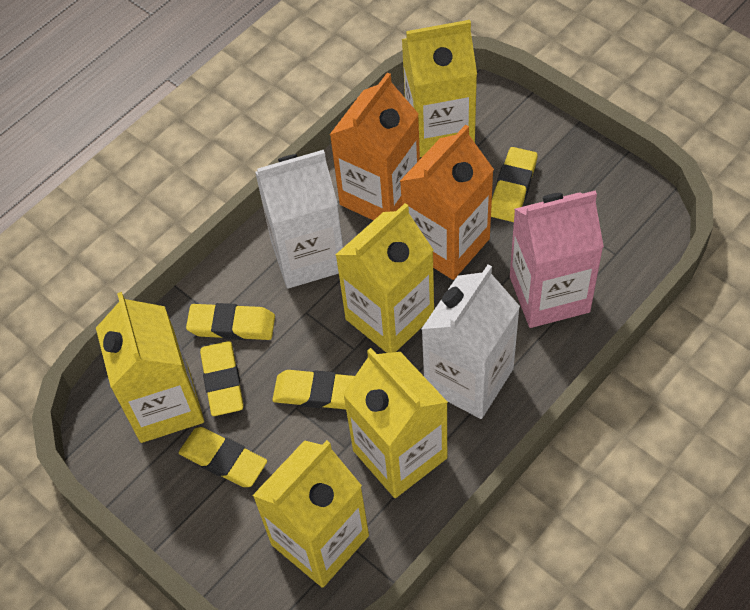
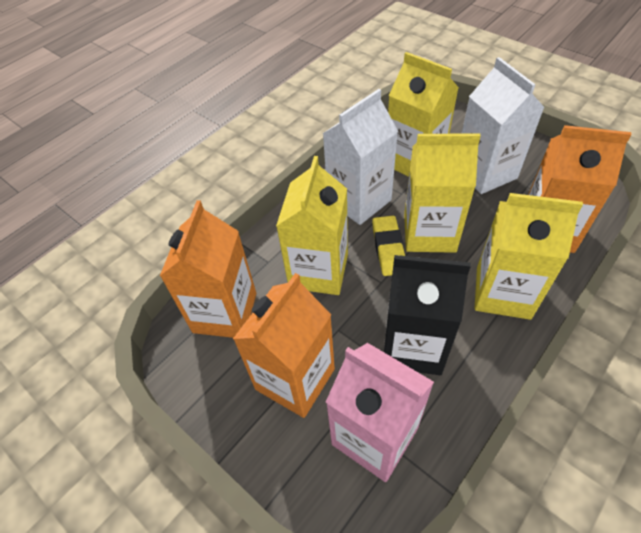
black carton: none = 0 -> [384,255,471,375] = 1
orange carton: [330,72,420,221] [400,125,494,280] = 2 -> [160,200,256,338] [233,273,335,418] [528,125,631,253] = 3
yellow carton: [96,292,204,443] [252,440,369,588] [336,203,434,353] [343,348,448,498] [402,20,477,157] = 5 -> [276,156,348,295] [388,52,459,177] [404,134,481,253] [475,193,583,320] = 4
yellow eraser: [179,427,267,487] [186,303,275,340] [200,341,244,416] [272,370,355,409] [491,147,537,222] = 5 -> [372,216,405,276] = 1

